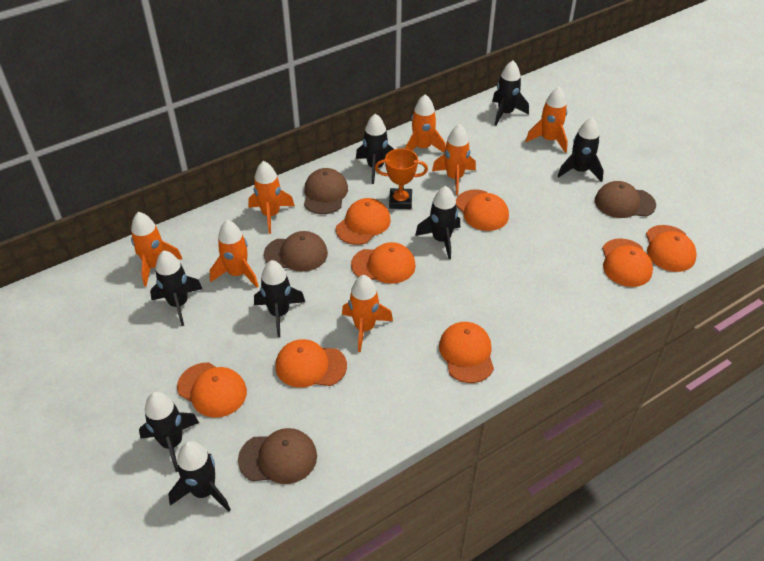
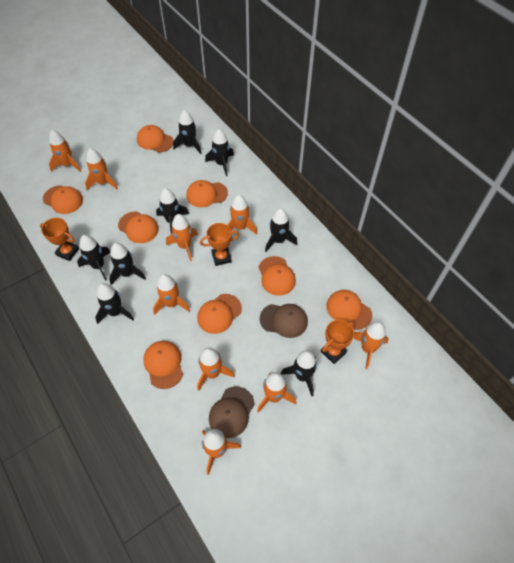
brown cap: [238,428,317,484] [264,231,328,272] [304,168,348,214] [595,181,656,218] = 4 -> [209,386,255,438] [260,304,308,338] = 2
orange rocket: [131,212,183,287] [210,220,259,288] [248,161,295,234] [342,275,393,352] [405,94,446,153] [432,124,476,195] [525,87,568,153] = 7 -> [49,130,81,172] [85,148,118,190] [153,274,190,315] [166,214,198,261] [197,347,235,391] [202,429,241,475] [228,195,257,235] [257,372,296,413] [353,322,389,369] = 9
orange trophy: [375,148,428,209] = 1 -> [40,218,79,261] [200,223,239,266] [321,320,354,364] = 3

